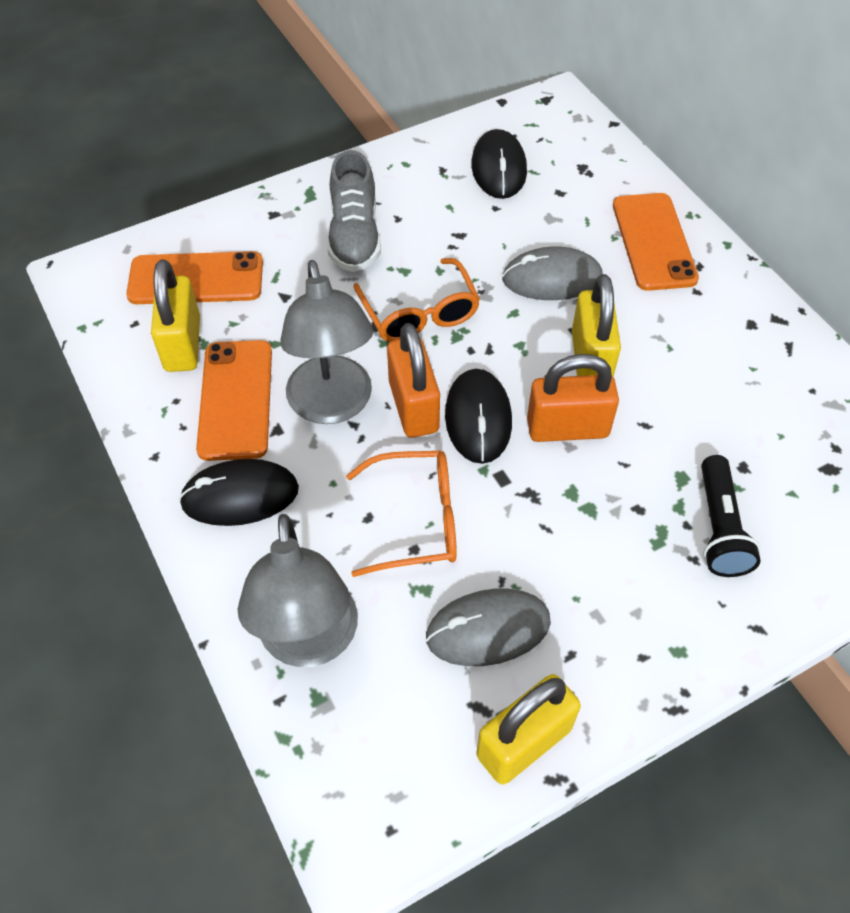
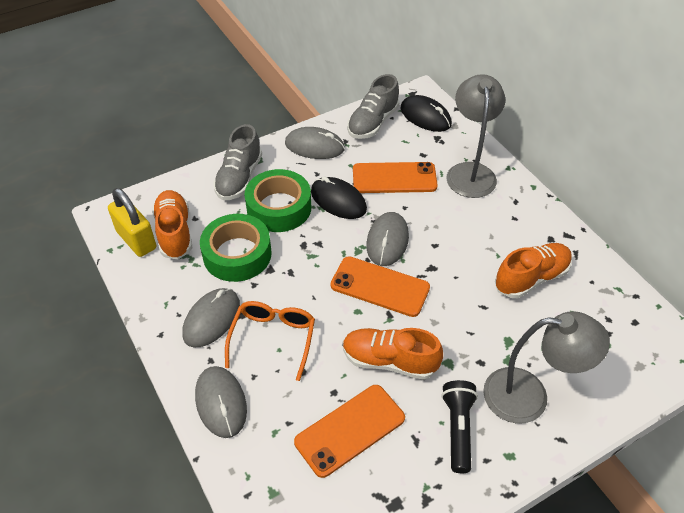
black mouse: [179,459,299,526] [445,369,512,464] [471,129,527,199] = 3 -> [311,176,367,219] [400,95,452,132] = 2
green tape: none = 0 -> [200,214,272,282] [244,169,311,232] = 2
grey mouse: [426,589,551,666] [502,246,603,300] = 2 -> [182,288,240,348] [195,366,247,438] [285,127,345,159] [366,212,409,266] = 4
grey shoe: [327,150,381,272] = 1 -> [213,124,262,200] [347,74,399,139] = 2
orange glasses: [346,451,457,577] [353,258,480,342] = 2 -> [225,301,315,381] = 1
orange padlock: [387,323,440,438] [527,354,619,442] = 2 -> none = 0
orange shoe: none = 0 -> [152,190,192,259] [343,328,443,380] [495,243,572,298] = 3
yellow padlock: [151,259,200,372] [476,674,581,785] [572,274,621,377] = 3 -> [108,188,156,257] = 1

